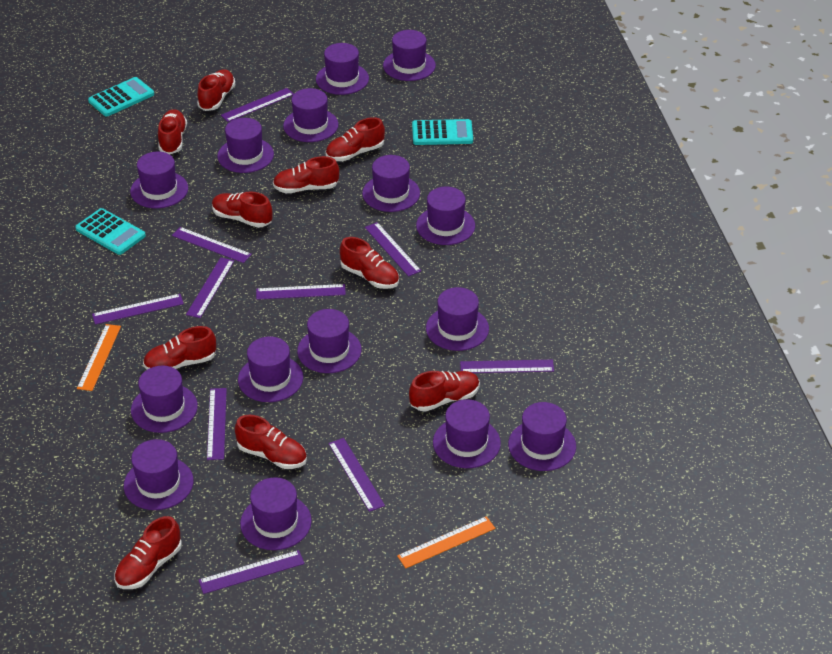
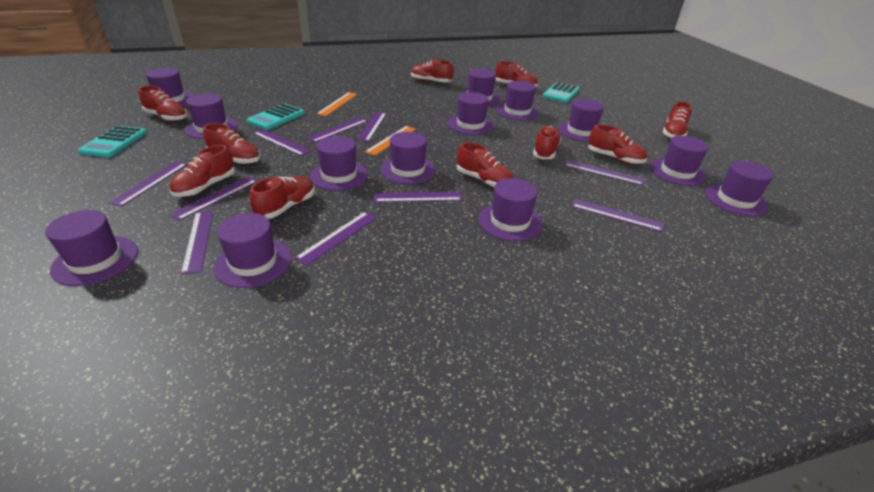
purple hat: [124,439,194,510] [130,152,188,209] [131,366,198,433] [217,118,274,173] [238,336,303,402] [240,477,312,550] [283,88,338,142] [297,309,361,373] [316,43,369,95] [362,155,420,212] [383,30,436,81] [416,187,475,245] [426,287,489,351] [433,399,501,468] [508,402,576,471] = 15 -> [45,210,138,286] [146,68,194,105] [185,93,238,139] [213,213,292,288] [310,136,368,191] [380,132,436,184] [448,92,494,135] [461,69,500,106] [479,178,543,241] [496,81,539,120] [558,99,604,142] [650,136,709,186] [705,161,774,216] = 13

